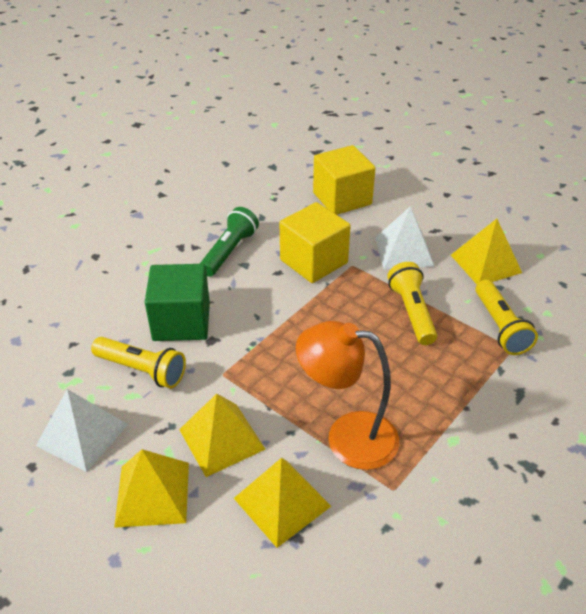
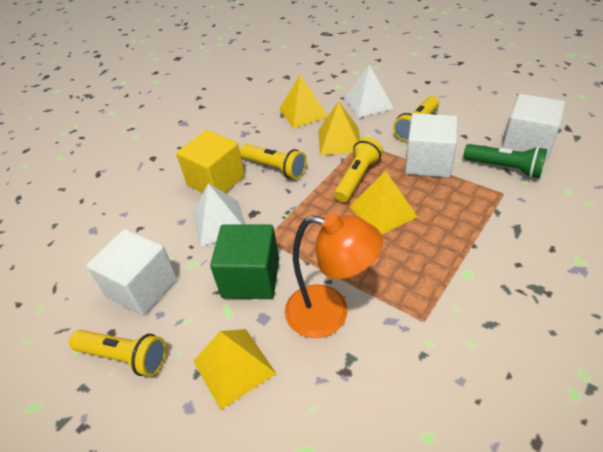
white cube: none = 0 -> [86,229,177,316] [405,113,458,178] [502,94,565,161] = 3
yellow cube: [280,202,351,283] [313,145,376,215] = 2 -> [176,130,245,193] = 1
yellow flashlight: [91,337,186,389] [387,262,437,345] [476,280,538,355] = 3 -> [69,330,167,376] [240,144,307,179] [334,137,383,202] [393,96,439,141] = 4

